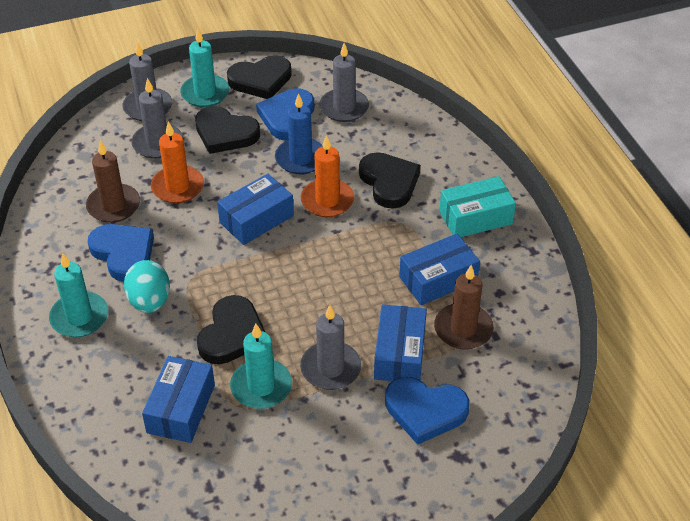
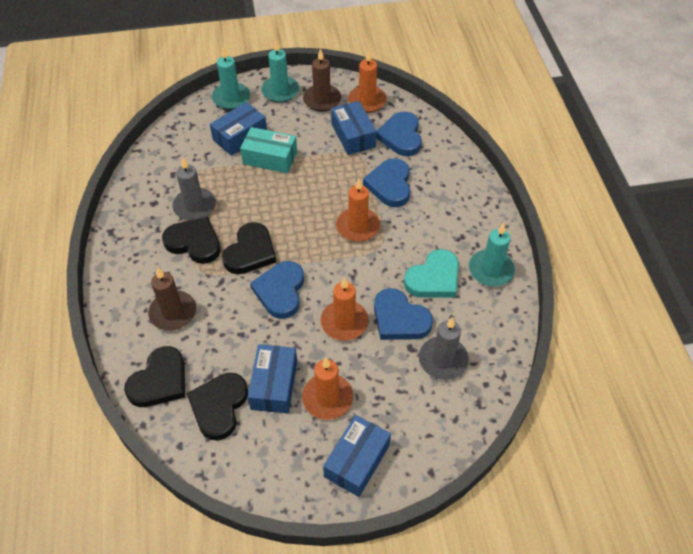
blue candle: [275,93,323,174] = 1 -> none = 0
blue heart: [88,224,154,282] [256,88,314,140] [385,377,470,445] = 3 -> [250,261,304,319] [363,158,410,207] [374,288,433,340] [376,112,422,156] = 4
grey candle: [123,42,172,121] [131,78,183,159] [300,305,361,390] [319,43,369,122] = 4 -> [172,157,216,221] [419,317,469,380] = 2
orange candle: [151,122,204,203] [301,135,354,217] = 2 -> [302,358,353,420] [320,277,369,341] [336,178,380,242] [348,50,387,113] = 4
turquoise egg: [124,260,170,313] = 1 -> none = 0
turquoise heart: none = 0 -> [404,249,459,297] = 1

